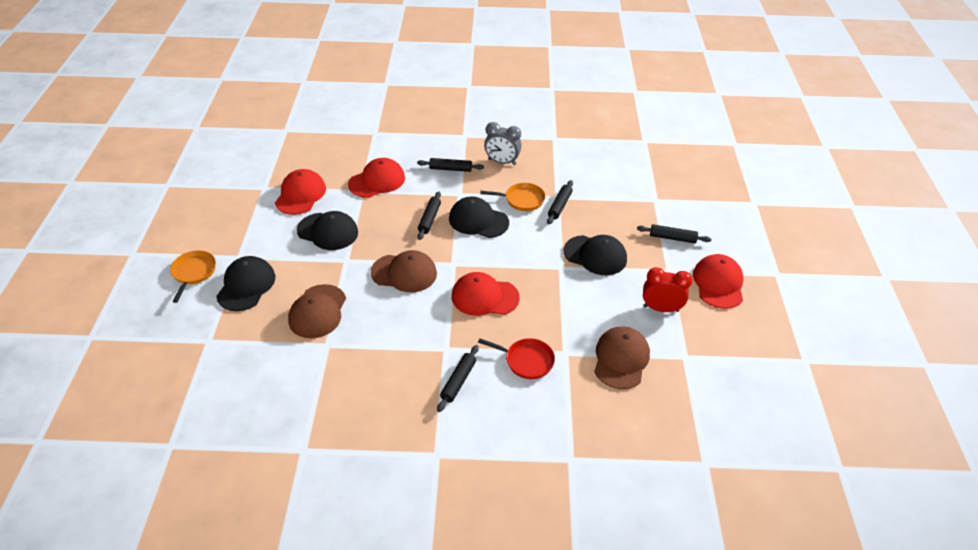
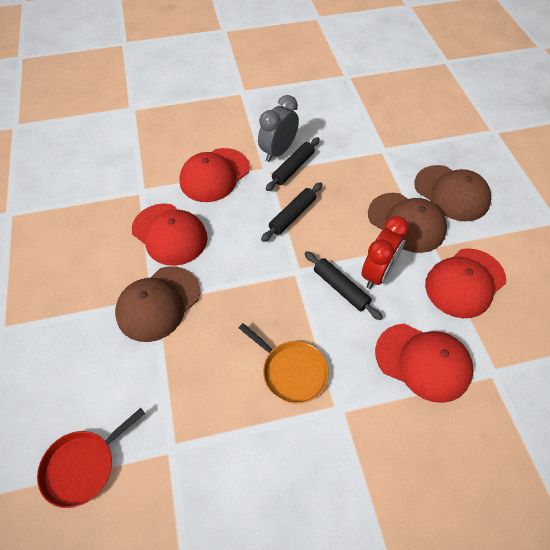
black cap: [216,256,275,311] [297,211,358,250] [449,197,509,238] [564,235,627,275] = 4 -> none = 0
black rolling pin: [417,158,484,172] [418,191,441,240] [437,345,479,412] [547,180,573,224] [637,224,711,243] = 5 -> [261,182,322,242] [266,137,320,191] [304,251,383,320] = 3
orange pan: [170,250,216,303] [480,183,545,211] = 2 -> [239,323,329,404] = 1

